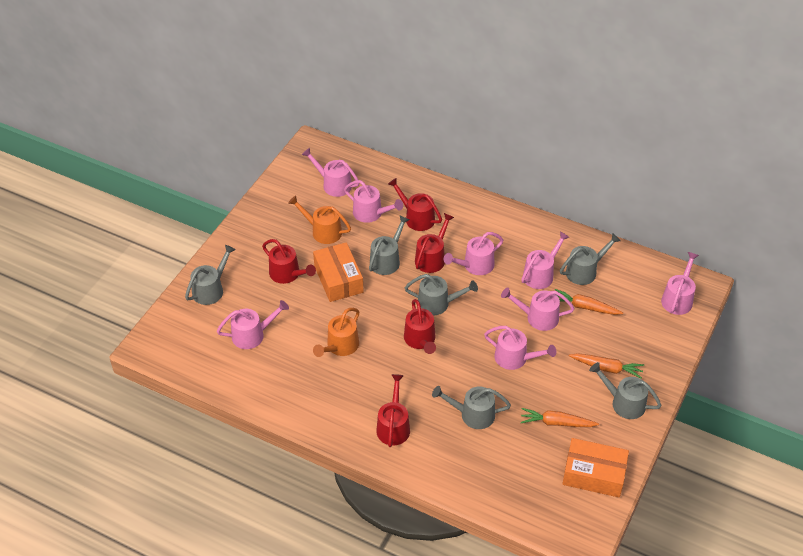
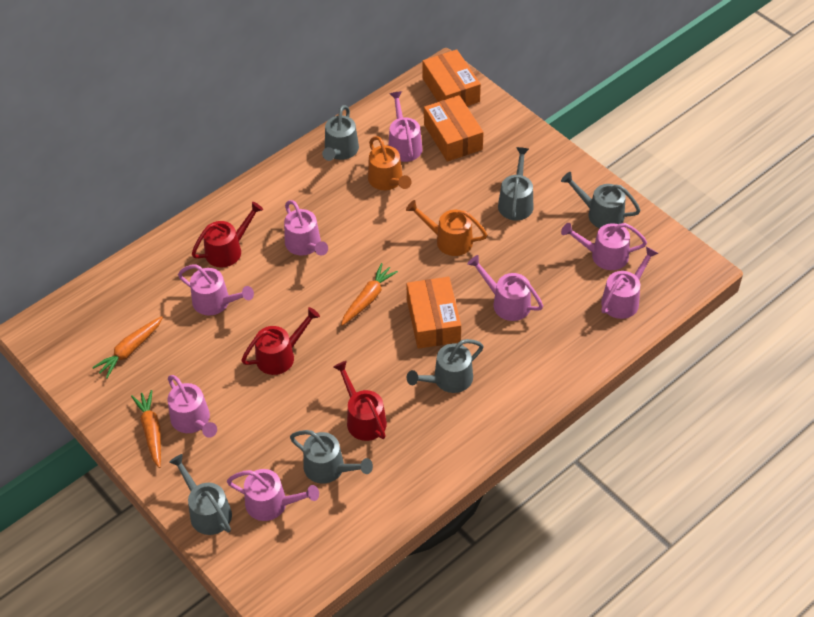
orange box: [313,242,364,302] [562,438,629,498] = 2 -> [406,277,461,349] [422,49,481,106] [424,95,484,162] = 3
red watering can: [262,239,316,284] [376,374,410,447] [388,178,442,231] [404,299,436,354] [415,213,454,273] = 5 -> [192,202,263,268] [241,307,320,375] [333,361,387,441] = 3

